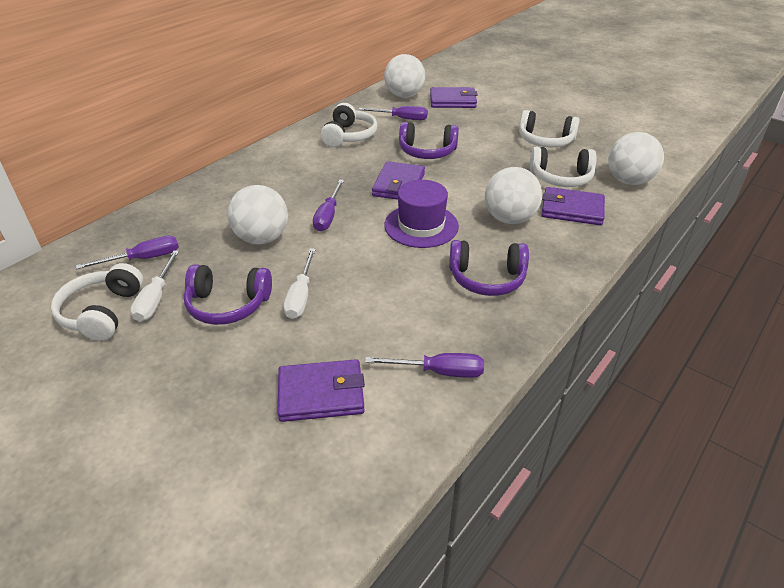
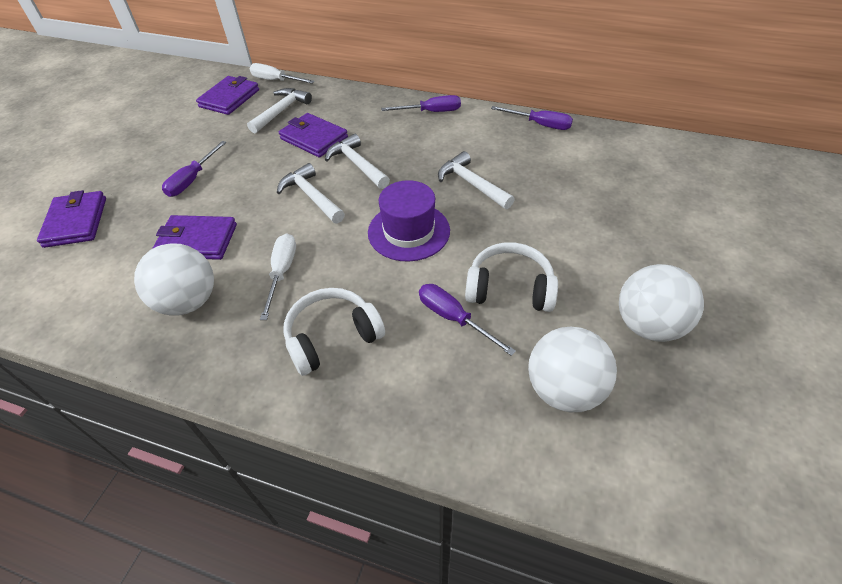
purple headphones: [184,264,272,325] [399,122,459,159] [449,240,529,296] = 3 -> none = 0
white ball: [227,185,288,244] [384,54,425,98] [485,167,542,224] [608,132,664,185] = 4 -> [134,243,214,316] [528,326,617,412] [619,264,704,342] = 3
white hammer: none = 0 -> [247,88,312,133] [277,163,345,224] [325,134,390,189] [438,151,515,209] = 4
white headphones: [51,263,143,341] [320,103,377,147] [519,110,580,147] [530,147,597,187] = 4 -> [283,288,385,376] [465,242,558,312] = 2

